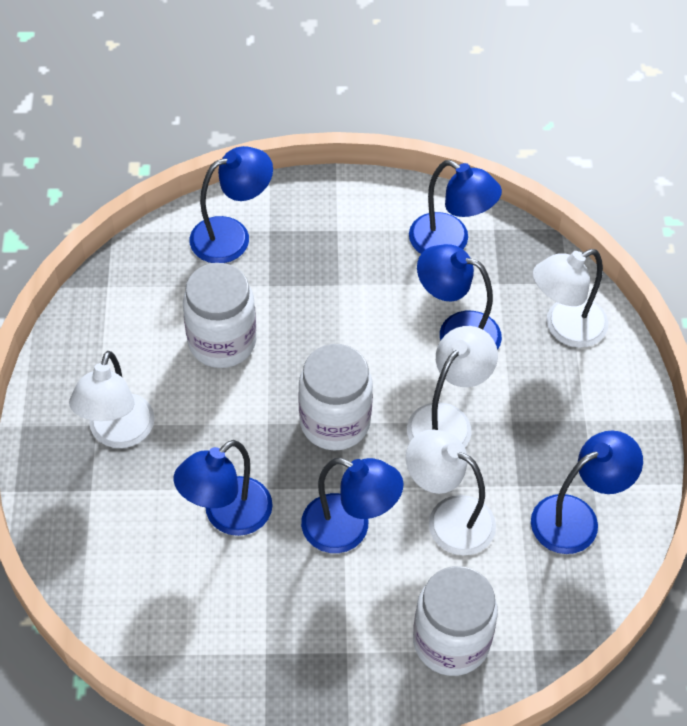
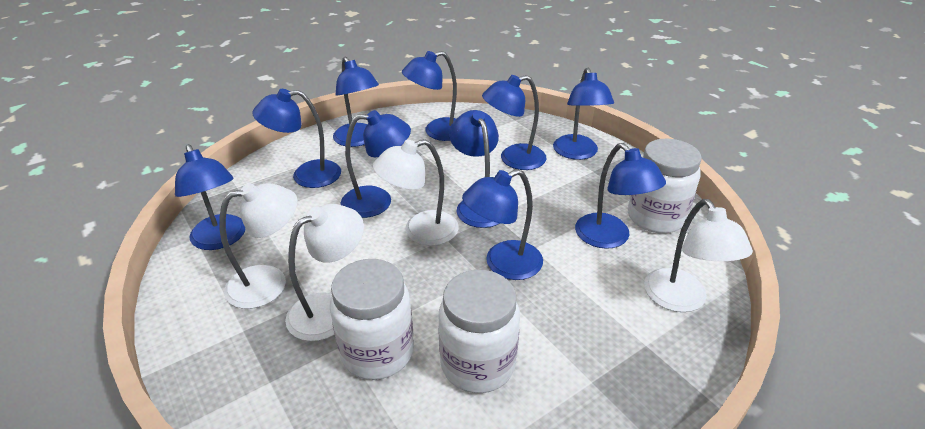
blue lamp: [173,440,273,536] [190,146,273,263] [301,458,404,553] [409,160,502,254] [417,244,502,350] [531,430,643,554] = 6 -> [175,144,246,250] [252,89,341,188] [333,57,379,147] [341,110,411,218] [402,51,457,141] [449,110,500,228] [462,169,543,280] [482,75,546,170] [553,68,614,160] [575,143,666,249] = 10

